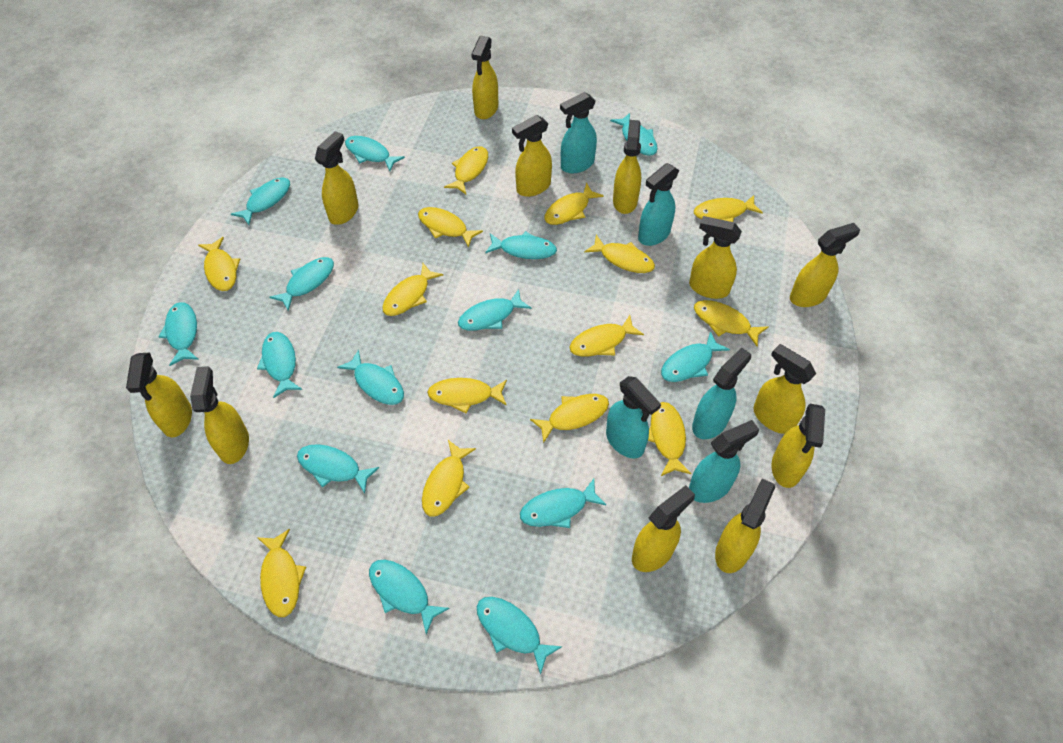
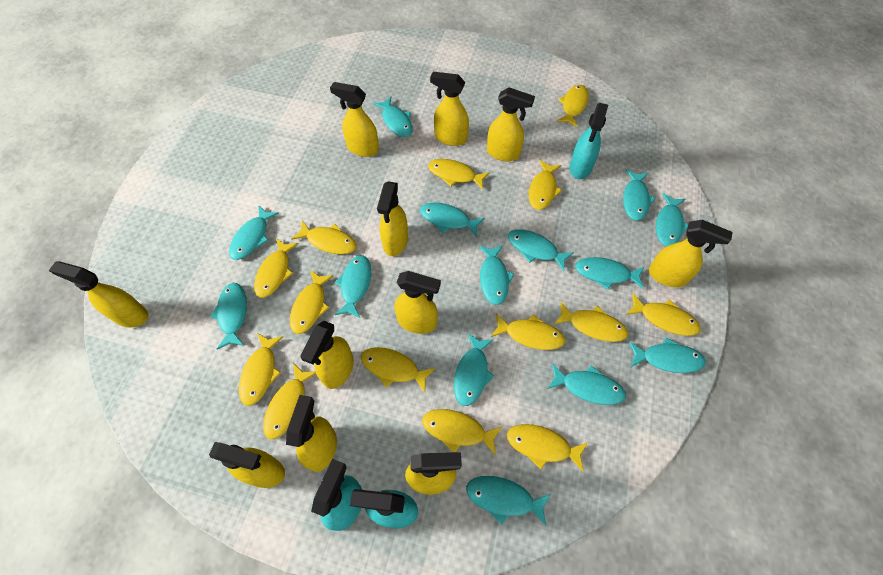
turquoise spray bottle: [560,92,597,173] [606,376,661,459] [638,163,679,246] [689,420,759,503] [692,348,751,439] = 5 -> [311,459,362,531] [350,489,418,529] [570,103,608,179] = 3
yellow spray bottle: [126,352,192,437] [190,366,249,464] [315,131,358,225] [471,36,498,119] [512,115,552,197] [613,120,641,214] [632,485,695,572] [689,216,742,299] [715,478,775,573] [753,344,816,434] [772,404,825,488] [790,223,860,307] = 12 -> [49,261,148,327] [209,442,285,488] [286,395,337,472] [300,321,354,389] [330,82,379,157] [377,181,408,256] [394,271,441,334] [405,452,462,495] [430,72,469,146] [487,87,535,161] [649,220,733,287] = 11

